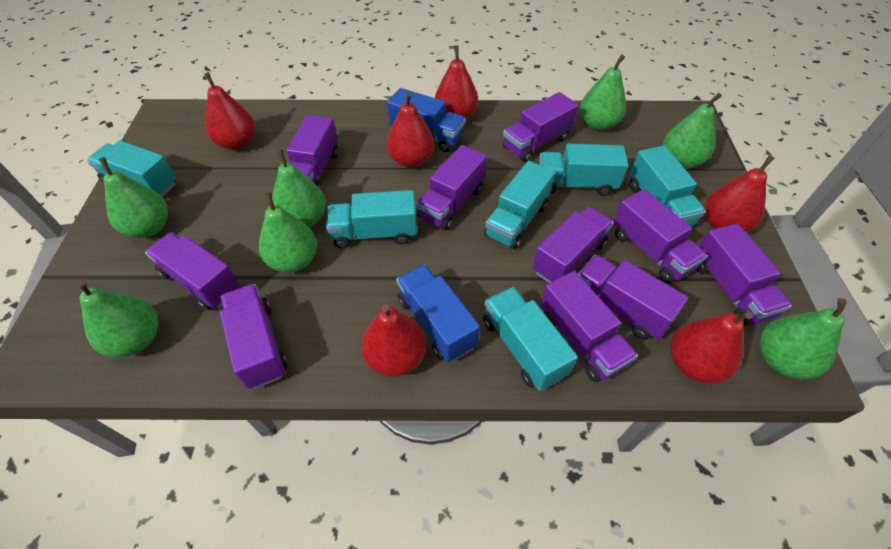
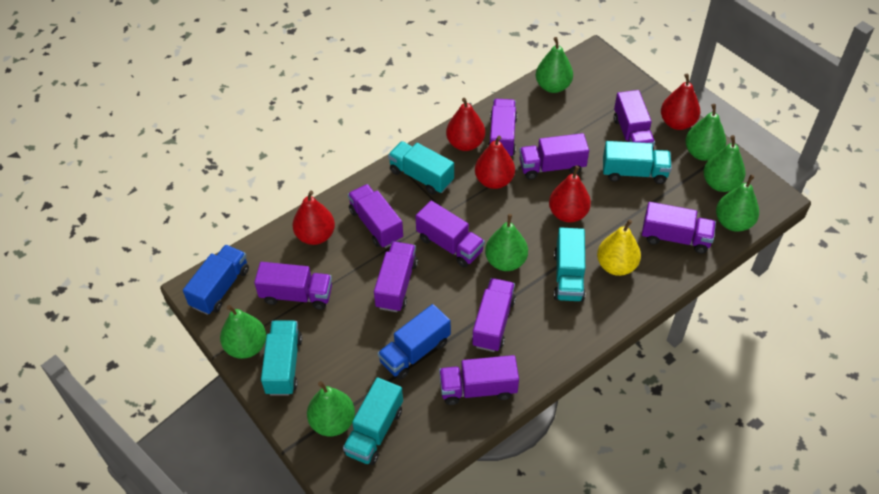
red pear: [204,72,255,150] [361,304,426,377] [387,92,434,167] [435,45,478,120] [671,311,753,384] [705,155,775,233] = 6 -> [292,191,335,245] [446,98,485,151] [475,136,515,189] [549,166,591,223] [661,74,700,130] = 5
turquoise truck: [87,140,177,197] [326,190,417,249] [483,287,578,391] [484,161,555,249] [539,144,629,196] [630,145,706,226] = 6 -> [261,321,302,396] [343,377,403,465] [388,141,454,195] [554,227,585,302] [603,141,672,184] = 5
yellow pear: none = 0 -> [597,219,641,276] = 1

